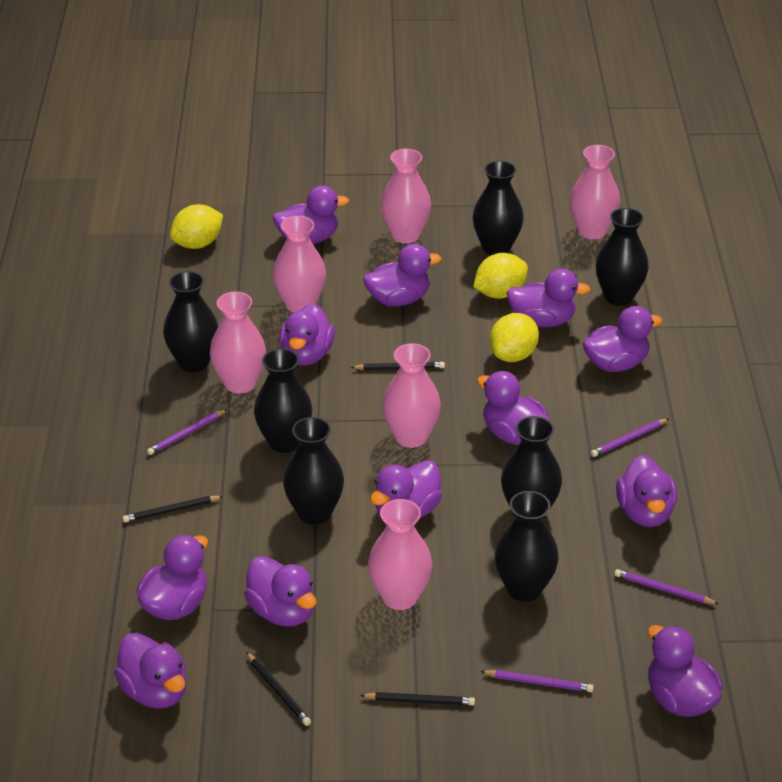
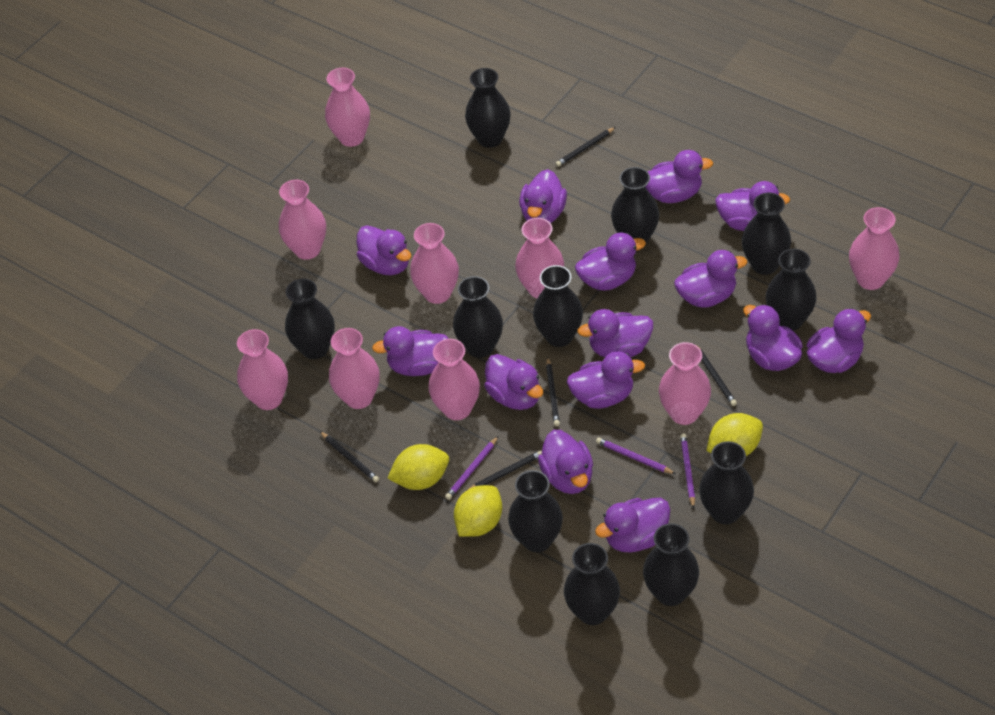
black pencil: [123,496,223,523] [246,652,311,726] [351,362,445,370] [360,692,475,705] = 4 -> [319,431,379,482] [466,450,542,491] [546,357,560,426] [555,127,616,167] [695,344,737,406] = 5
black vase: [163,271,218,372] [254,348,312,453] [283,417,344,525] [472,161,524,255] [495,491,559,602] [501,416,562,519] [595,208,649,306] = 7 -> [285,279,335,359] [453,276,503,358] [465,68,511,148] [508,470,563,552] [533,265,583,347] [564,543,620,625] [611,167,659,244] [643,523,699,606] [699,441,754,524] [742,193,791,275] [766,249,817,331] = 11
pink vase: [210,292,266,393] [273,216,326,313] [368,499,432,610] [381,149,431,243] [382,343,441,448] [570,145,620,239] = 6 -> [237,329,288,410] [279,180,326,260] [325,67,370,147] [329,328,380,409] [410,223,459,304] [428,339,480,420] [515,218,564,298] [659,342,711,425] [849,207,899,290] = 9
purple duck: [114,633,187,709] [137,535,208,620] [244,556,316,627] [273,185,349,244] [279,303,335,366] [363,244,441,307] [370,460,442,519] [477,371,549,445] [507,268,591,327] [582,306,662,372] [616,455,677,527] [648,625,723,717] = 12 -> [357,225,411,275] [372,326,449,376] [484,354,543,410] [519,169,567,223] [538,430,593,494] [567,351,645,409] [575,233,646,290] [577,309,653,357] [595,498,670,552] [646,150,713,203] [674,250,747,308] [715,181,790,231] [743,304,803,371] [807,308,871,373] = 14
purple pencil: [147,409,227,455] [480,670,594,692] [591,418,669,457] [615,569,719,604] = 4 -> [445,436,498,500] [596,437,676,474] [680,434,695,509] = 3

